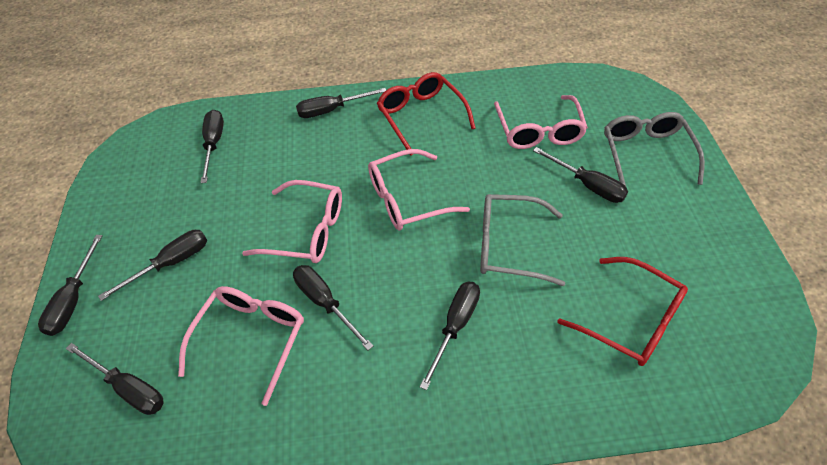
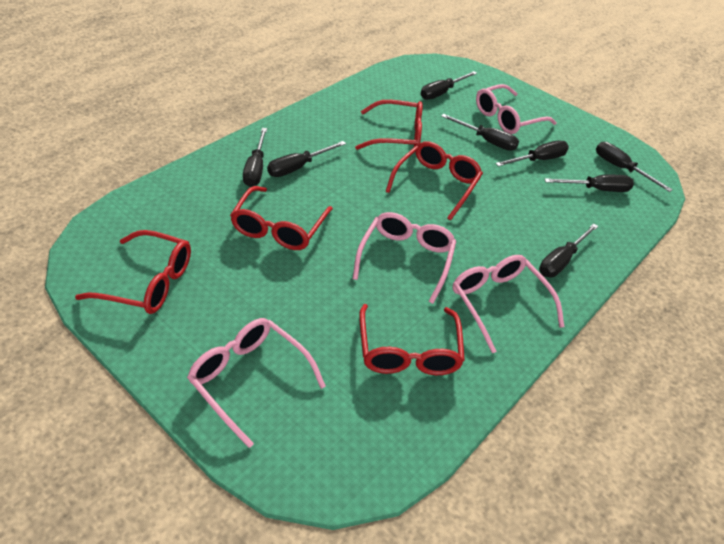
grey glasses: [480,194,565,286] [604,112,705,186] = 2 -> none = 0
red glasses: [377,72,476,156] [557,257,688,366] = 2 -> [75,230,191,314] [230,186,333,250] [355,100,423,152] [359,304,465,375] [385,141,483,220] = 5

